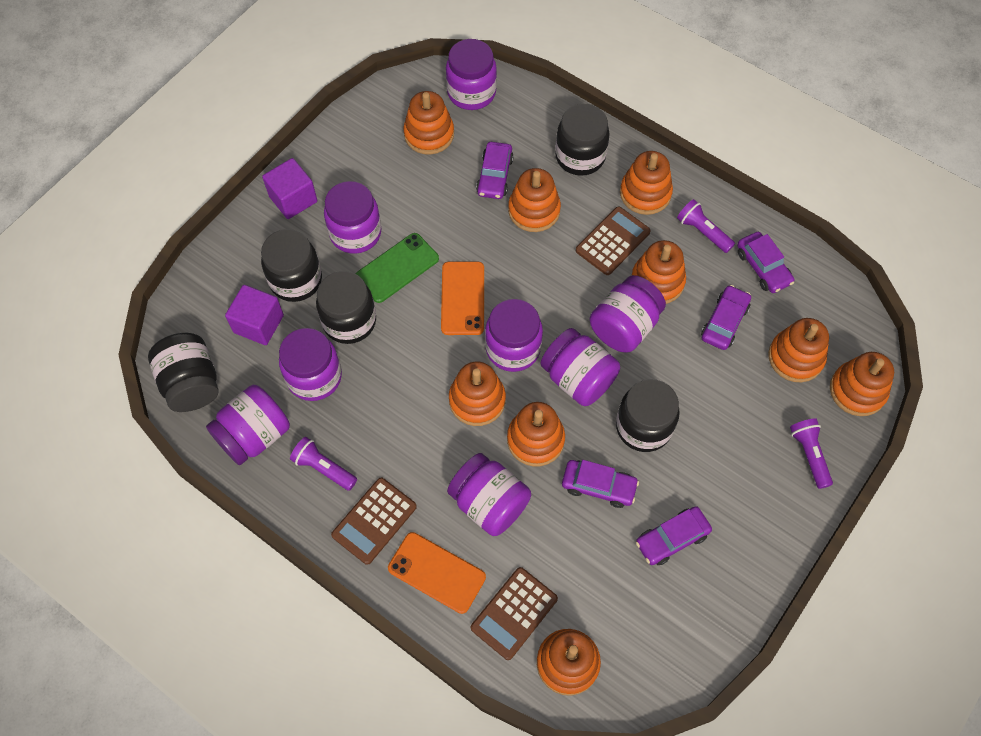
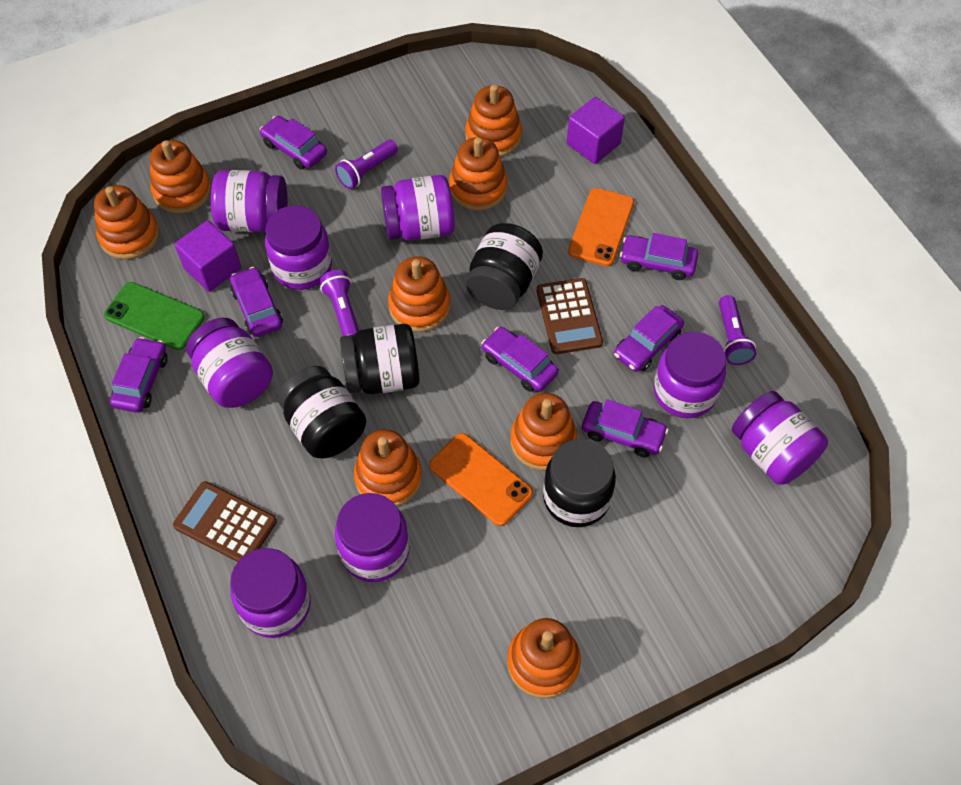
black jar: [148,333,218,412] [261,229,322,302] [316,271,376,344] [555,104,610,176] [616,379,680,452] = 5 -> [277,366,366,458] [340,324,420,394] [466,223,543,310] [543,439,616,527] = 4
brown calculator: [331,478,417,565] [471,567,558,660] [576,207,651,275] = 3 -> [173,481,277,562] [537,278,603,354] = 2
orange stacking toy: [403,91,454,155] [449,361,506,426] [507,402,565,466] [508,168,561,232] [537,629,601,696] [620,151,673,215] [631,240,686,304] [768,318,829,382] [830,352,894,416] = 9 -> [94,185,159,260] [150,140,211,213] [354,430,422,506] [388,256,450,332] [449,137,507,210] [465,84,522,157] [507,618,581,699] [511,393,577,470] = 8
purple car: [476,142,514,199] [562,460,639,508] [636,506,712,565] [701,285,751,350] [737,232,794,293] = 5 -> [110,337,168,413] [230,267,283,337] [260,116,327,170] [482,327,559,392] [582,399,668,457] [614,305,684,372] [620,233,698,280] = 7

